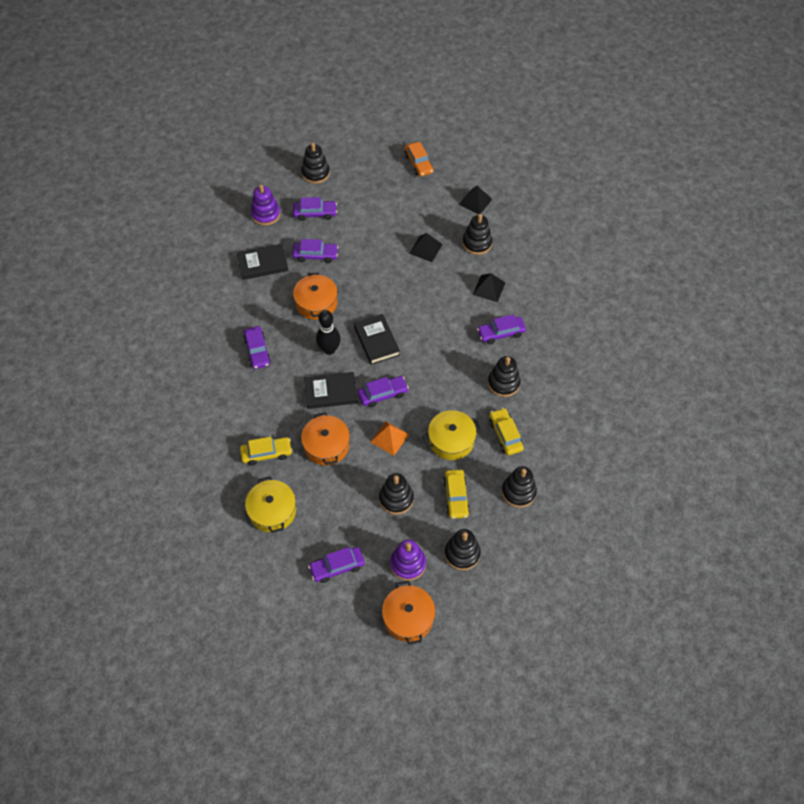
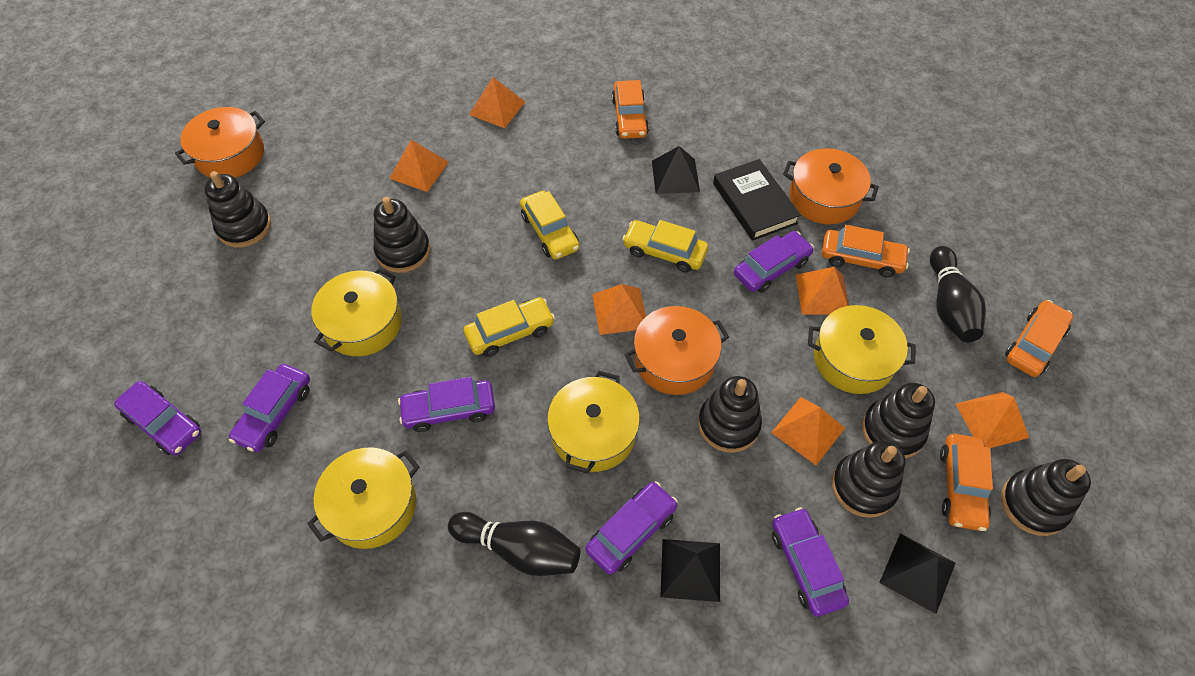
black book: [237,244,288,280] [304,372,358,409] [354,314,400,365] = 3 -> [713,159,801,241] = 1
black bowling pin: [316,310,341,355] = 1 -> [448,512,580,576] [930,246,986,342] = 2
orange car: [404,142,433,177] = 1 -> [612,80,649,139] [822,225,910,277] [940,434,993,531] [1005,300,1073,377] = 4
orange pyramid: [370,421,410,456] = 1 -> [389,140,449,192] [469,77,525,128] [592,284,646,335] [771,397,845,465] [796,267,849,315] [956,392,1029,448] = 6
purple stacking toy: [251,184,280,226] [390,540,426,581] = 2 -> none = 0
yellow pot: [245,476,296,533] [423,410,482,460] = 2 -> [307,447,419,549] [311,268,402,356] [547,371,640,474] [808,305,915,394] = 4

